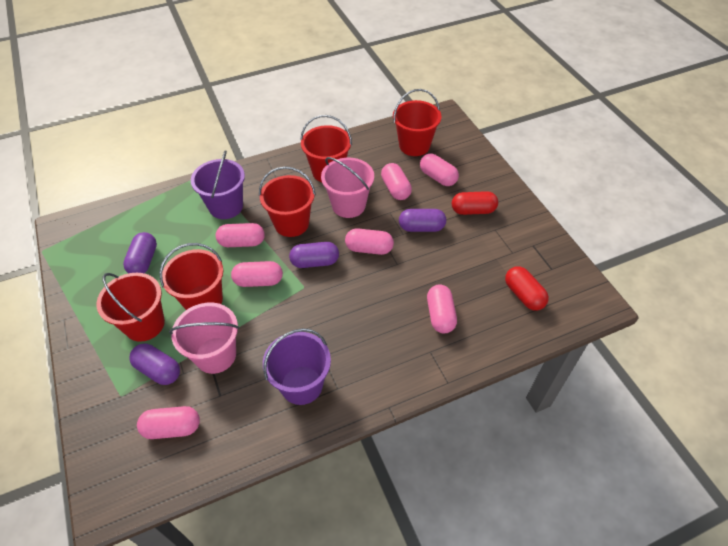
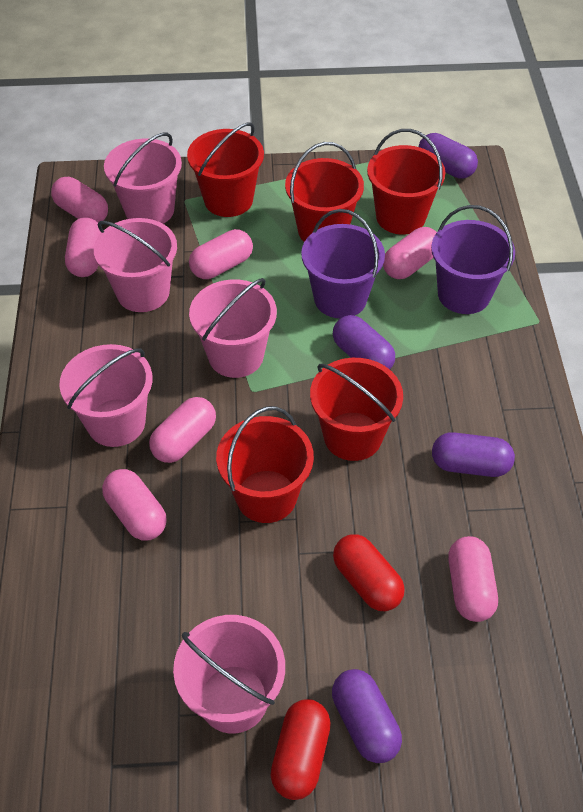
pink bucket: [169,303,239,374] [321,157,374,218] = 2 -> [59,344,152,447] [94,218,177,312] [104,133,182,224] [173,615,285,733] [189,278,277,378] = 5

